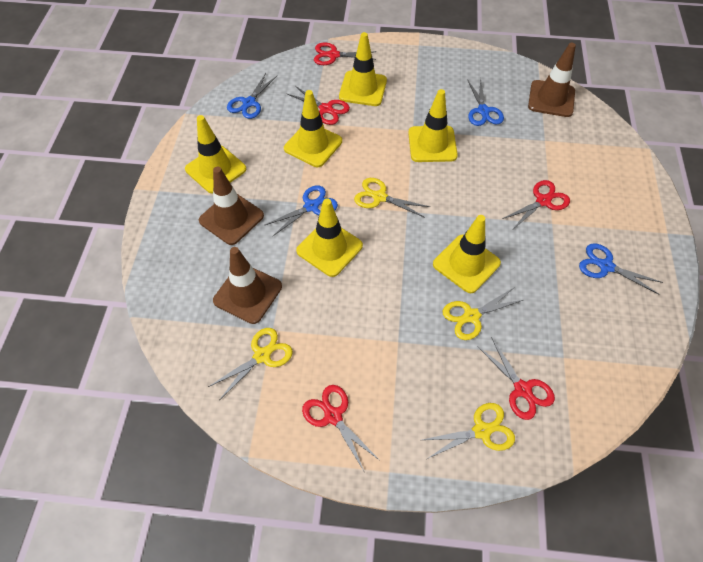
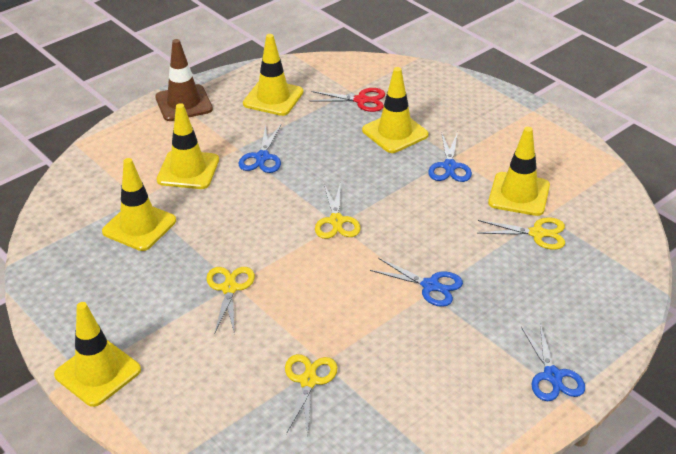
brown traffic cone: [199,167,264,245] [213,247,282,324] [528,43,576,117] = 3 -> [155,39,213,121] = 1
red scissors: [287,86,350,125] [302,385,379,471] [314,43,376,65] [477,337,555,420] [502,180,570,230] = 5 -> [311,88,385,112] = 1

